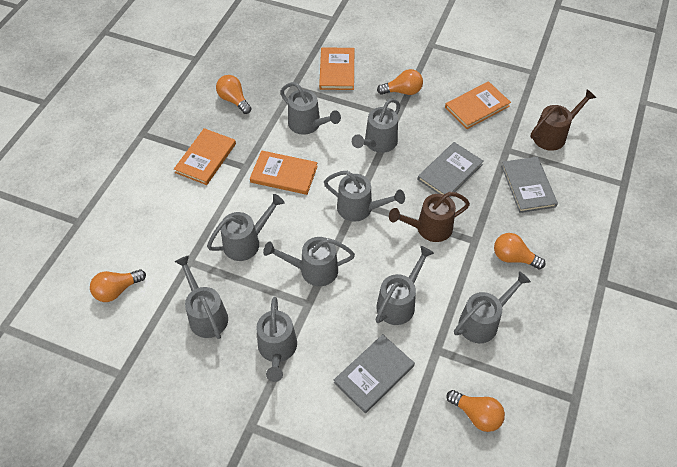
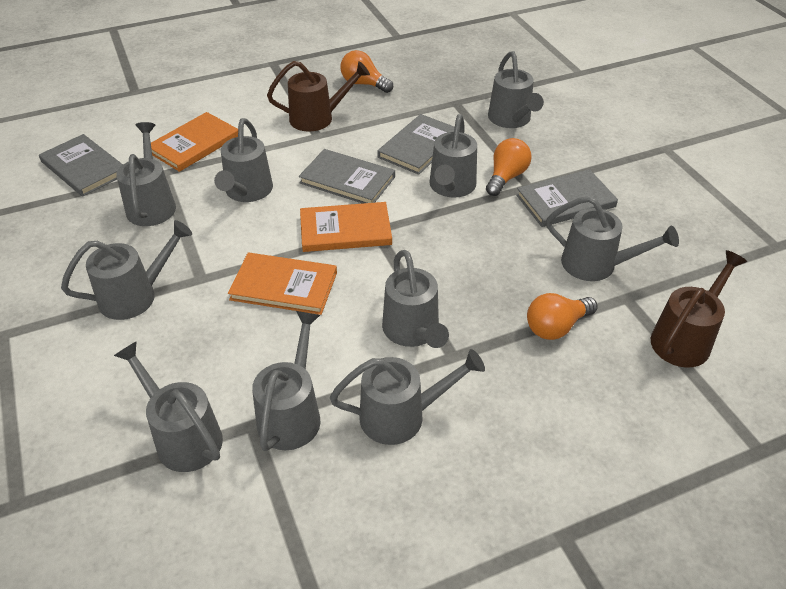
grey book: [334,334,415,413] [418,142,483,197] [501,157,558,213] = 3 -> [39,134,123,197] [299,149,395,204] [377,114,455,175] [516,169,618,227] = 4
grey watering can: [175,255,228,339] [207,194,284,261] [256,297,297,382] [263,237,355,286] [280,82,341,135] [324,171,405,222] [352,98,401,153] [375,246,434,325] [454,271,531,343] = 9 -> [61,220,192,320] [114,341,223,472] [116,122,176,226] [214,118,273,202] [252,311,320,451] [330,349,485,445] [382,250,449,348] [429,114,477,198] [488,51,544,128] [546,196,679,281] = 10
orange book: [174,128,236,185] [250,150,318,195] [319,47,354,90] [445,81,511,129] = 4 -> [151,112,238,172] [228,252,337,315] [300,202,392,252] = 3
orange light bulb: [90,269,146,302] [216,75,252,114] [377,69,423,95] [446,390,505,432] [494,233,546,269] = 5 -> [340,50,393,93] [486,138,532,196] [527,293,598,340] = 3

